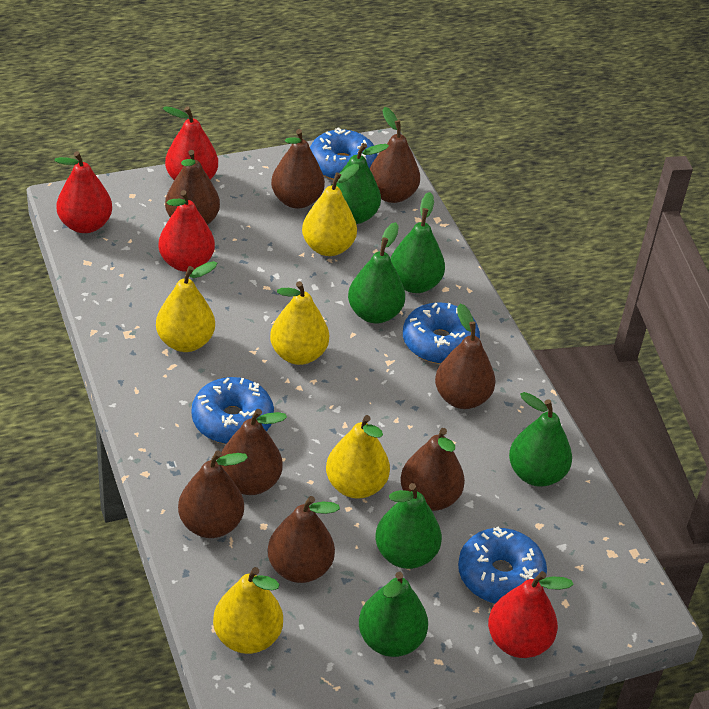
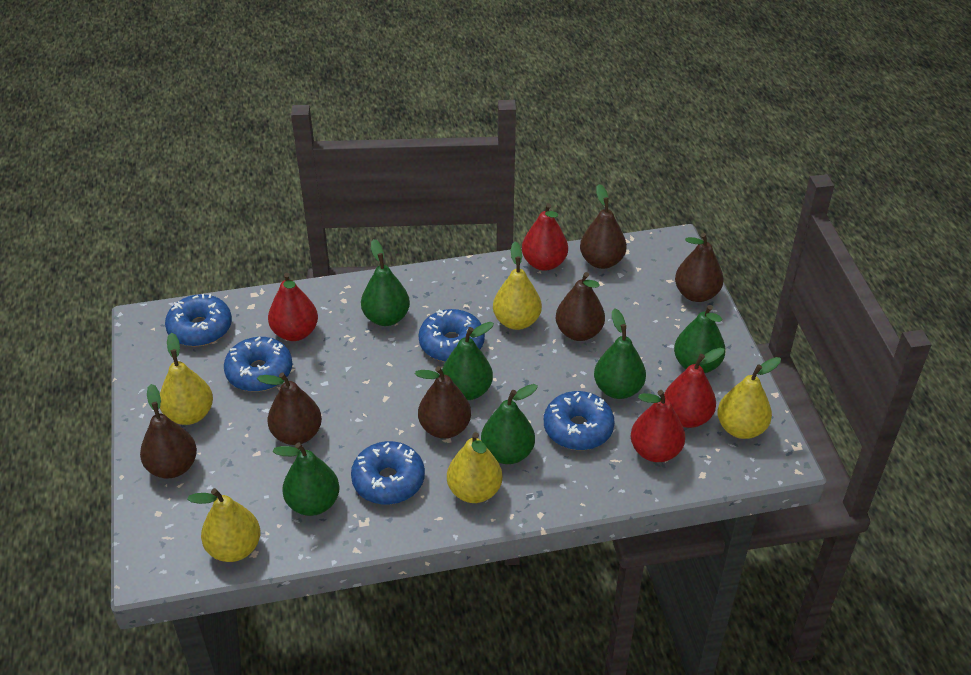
blue donut: [192,377,274,444] [310,127,378,180] [403,302,480,364] [458,526,547,604] = 4 -> [165,294,232,347] [224,337,292,392] [351,441,425,505] [418,309,485,362] [544,391,615,450] = 5
brown pear: [165,150,220,225] [178,450,248,538] [219,409,287,495] [268,496,340,583] [271,129,325,209] [369,107,420,203] [400,428,465,511] [435,304,495,409] = 8 -> [140,384,197,478] [257,372,322,445] [415,366,471,438] [556,272,605,341] [580,184,627,269] [675,233,724,302] = 6

